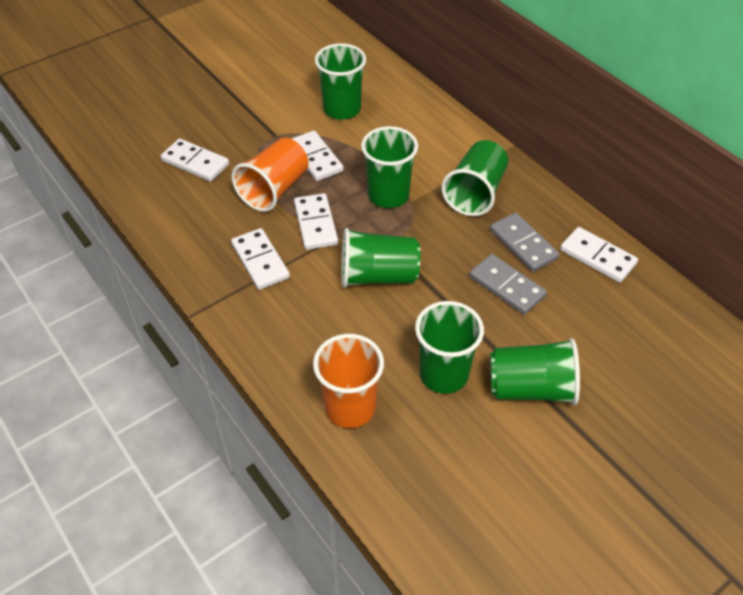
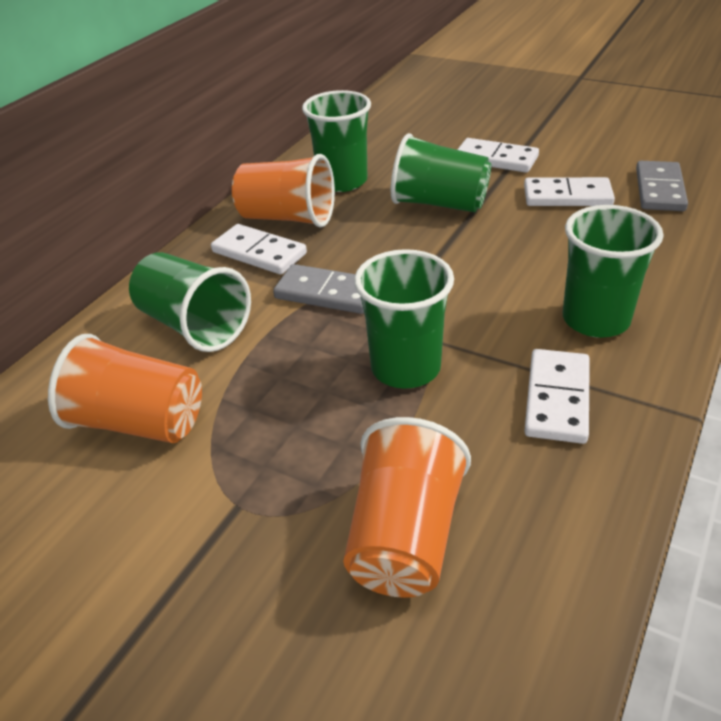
green cup: [315,43,366,120] [341,228,420,288] [361,126,418,208] [415,301,484,394] [441,140,508,216] [490,338,580,405] = 6 -> [129,252,251,352] [302,90,371,192] [354,249,454,389] [391,133,491,212] [563,205,664,338] = 5
orange cup: [231,137,309,212] [313,334,384,428] = 2 -> [48,334,202,443] [232,154,335,228] [343,417,471,598] = 3
white domino: [161,138,229,182] [231,228,290,290] [292,131,344,181] [294,193,338,250] [560,227,638,283] = 5 -> [211,224,307,275] [457,138,539,173] [524,177,615,206] [524,349,590,444] = 4

